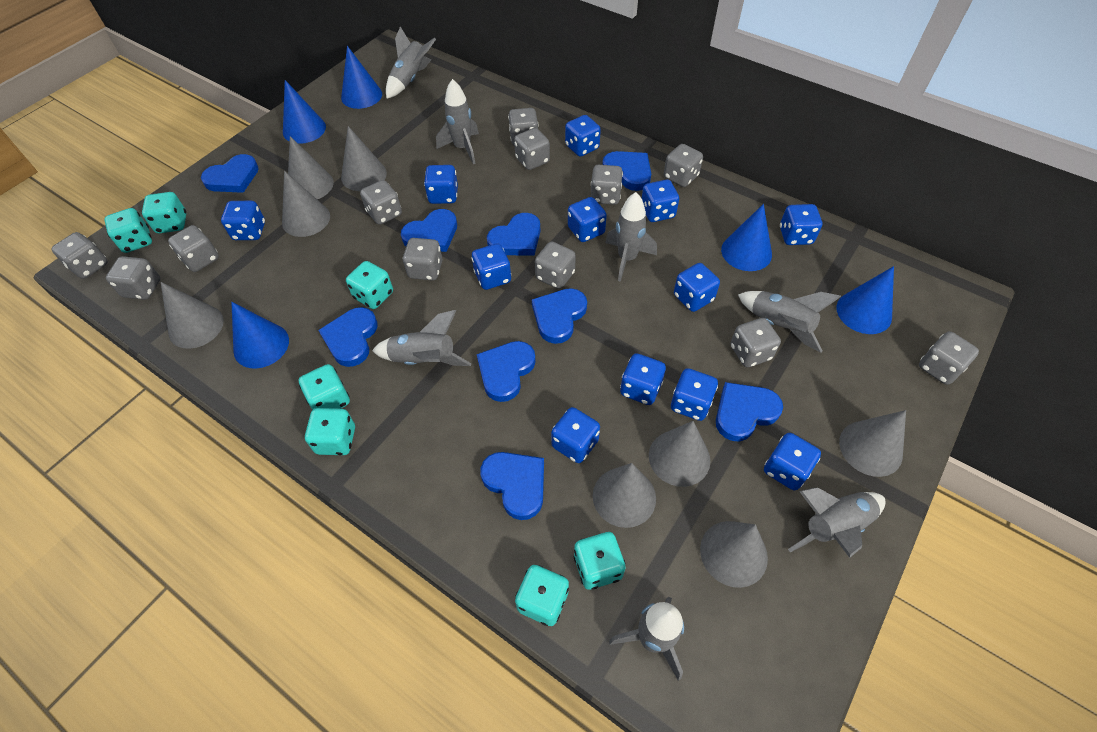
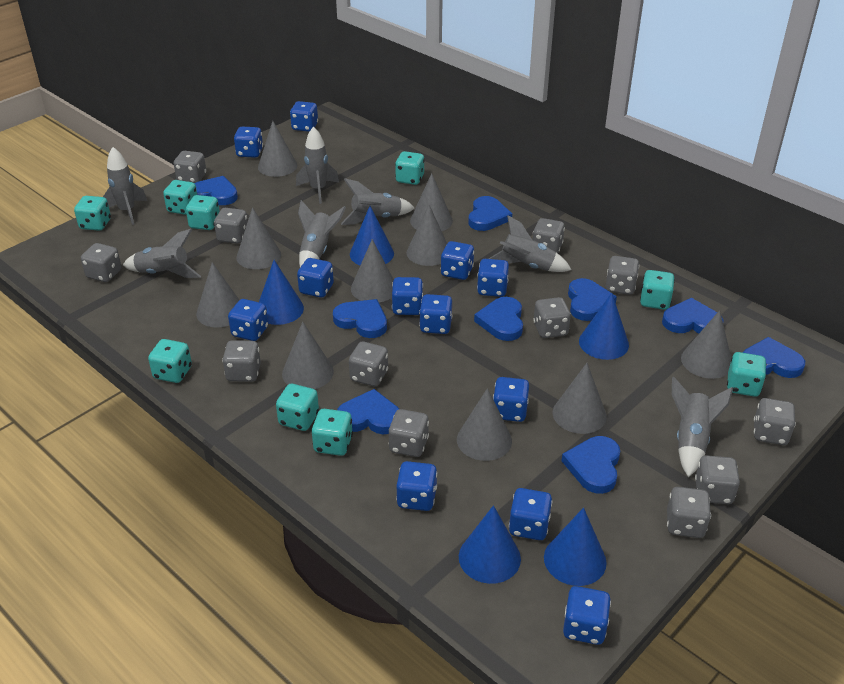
grey cone: [161,282,224,349] [282,171,330,237] [288,136,334,199] [341,126,387,191] [593,463,656,528] [649,421,710,487] [700,521,768,588] [839,410,906,477] = 8 -> [196,262,239,328] [236,207,281,269] [258,121,297,177] [282,322,334,389] [351,239,394,302] [407,205,447,266] [410,173,453,231] [457,388,512,461] [553,363,607,434] [681,310,731,379] = 10
turquoise dice: [104,208,152,253] [142,192,187,233] [299,364,350,410] [305,408,355,455] [346,261,393,309] [515,565,569,626] [574,532,626,590] = 7 -> [74,196,111,231] [148,339,192,383] [163,180,197,215] [186,195,220,230] [276,384,319,431] [312,409,353,456] [395,151,425,185] [640,270,675,310] [727,352,766,397] = 9

